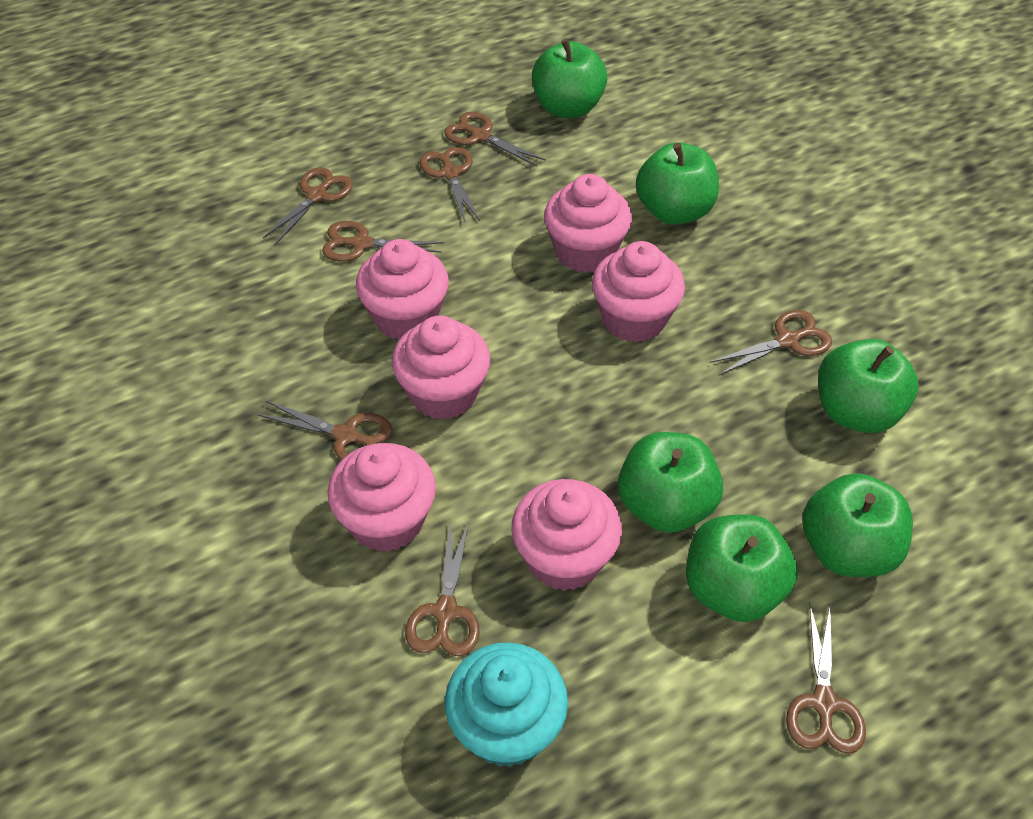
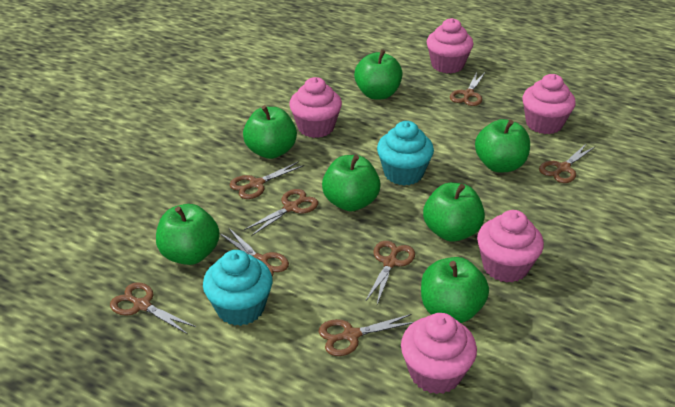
green apple: [532,39,607,118] [618,432,723,533] [636,142,719,225] [686,514,798,622] [803,473,913,577] [818,339,918,433] = 6 -> [156,204,220,265] [243,105,297,159] [322,155,381,211] [354,49,403,99] [421,257,489,323] [423,183,485,242] [475,119,530,172] = 7
pink cupcake: [327,443,436,552] [356,239,449,340] [392,316,490,420] [511,479,622,591] [544,174,632,273] [592,241,685,343] = 6 -> [289,77,342,138] [401,313,477,394] [427,18,473,73] [477,210,544,283] [522,74,576,134] = 5
turquoise cupcake: [445,642,568,767] = 1 -> [203,250,273,326] [377,121,434,185] = 2

